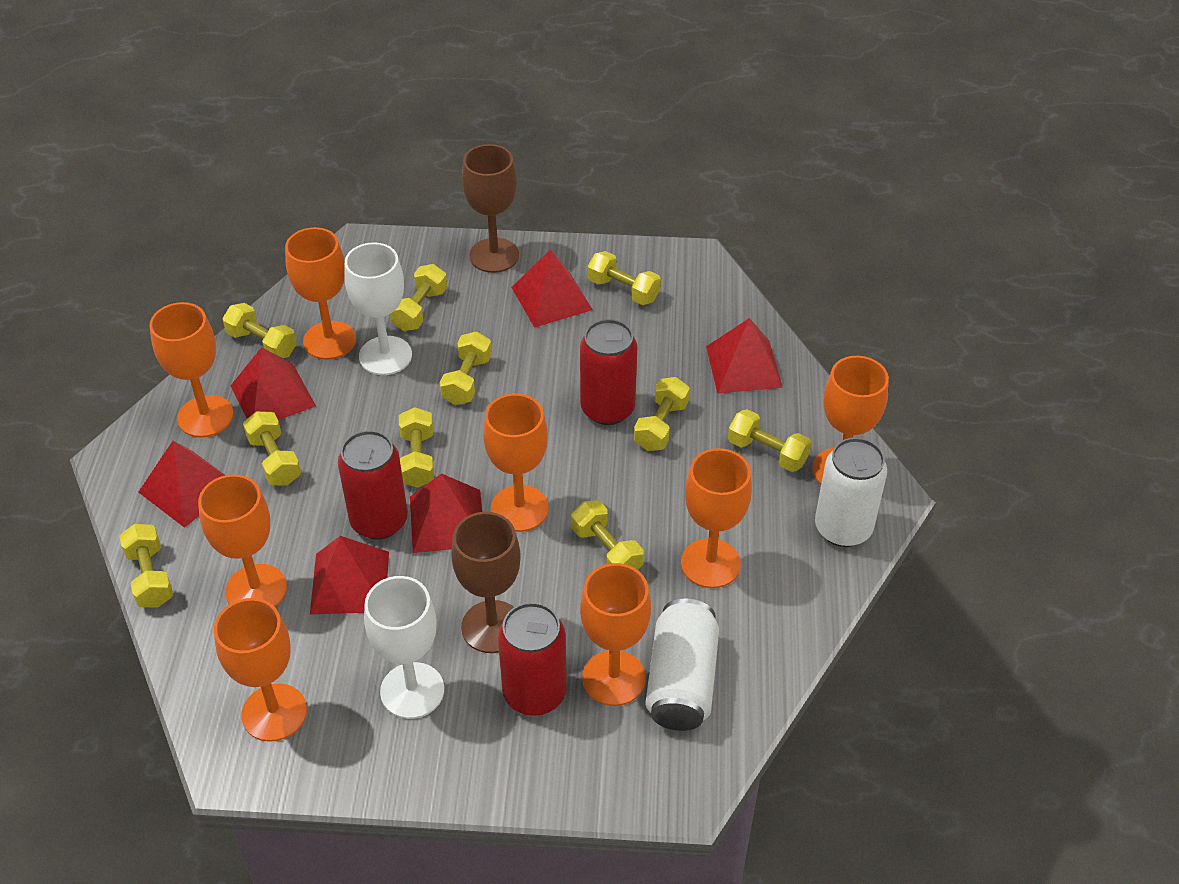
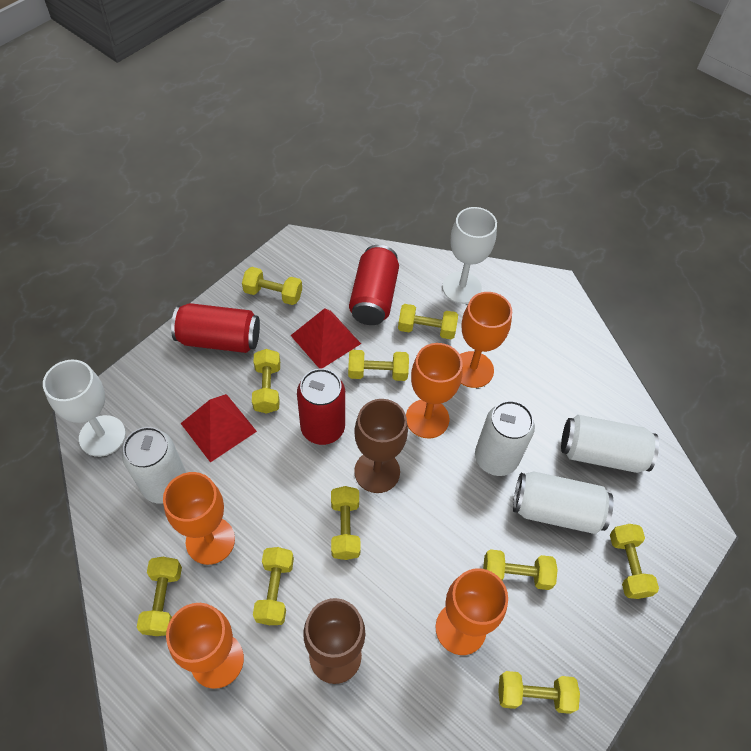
orange goblet: [149,302,233,437] [198,474,287,607] [214,598,307,742] [285,227,356,360] [483,394,549,532] [580,563,651,706] [681,448,752,588] [812,356,889,484] = 8 -> [163,472,235,565] [166,603,244,689] [406,343,463,438] [436,568,508,655] [460,292,512,388] = 5
red pyramid: [139,441,225,528] [231,347,316,420] [310,536,389,614] [410,473,482,553] [511,249,593,328] [706,318,783,394] = 6 -> [181,394,257,463] [290,308,361,368] = 2
white can: [645,599,719,731] [815,438,887,547] = 2 -> [122,427,186,504] [475,400,535,476] [513,472,613,534] [561,415,659,473] = 4

